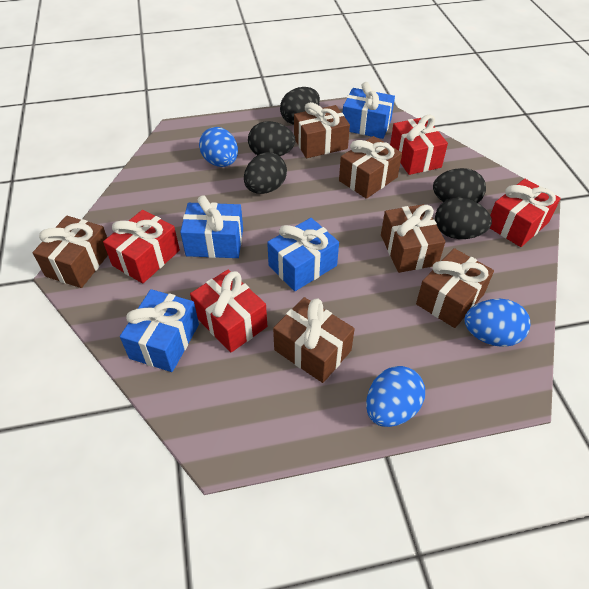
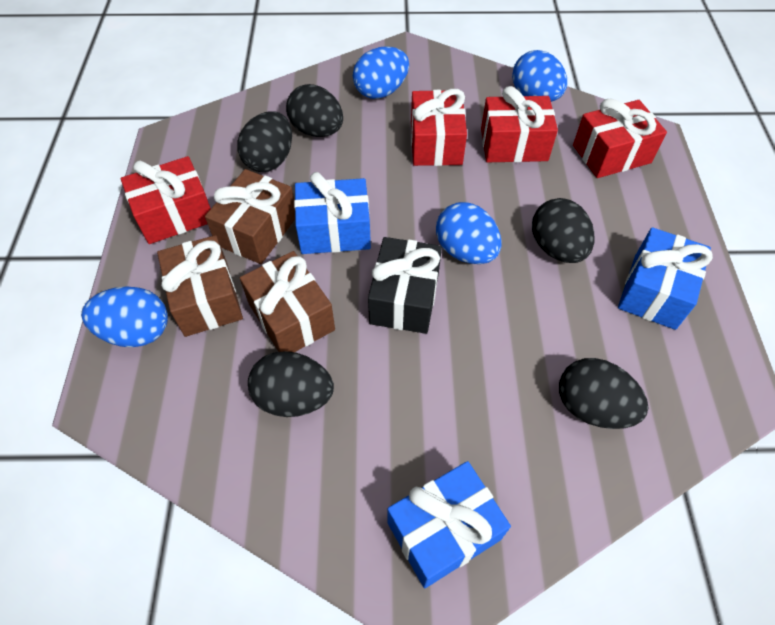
black gift: none = 0 -> [368,237,442,334] = 1
blue egg: [199,127,238,167] [366,366,425,427] [464,299,530,347] = 3 -> [81,286,168,347] [353,46,409,99] [436,202,502,264] [512,50,567,102] = 4
blue gift: [120,289,199,372] [180,195,243,258] [267,218,339,291] [343,82,395,139] = 4 -> [294,172,371,254] [388,461,511,588] [618,227,713,330] = 3
brown gift: [33,216,108,288] [273,297,355,383] [294,102,350,158] [339,136,402,199] [381,204,445,273] [416,248,494,328] = 6 -> [157,235,243,337] [205,169,295,264] [240,251,335,352] = 3

